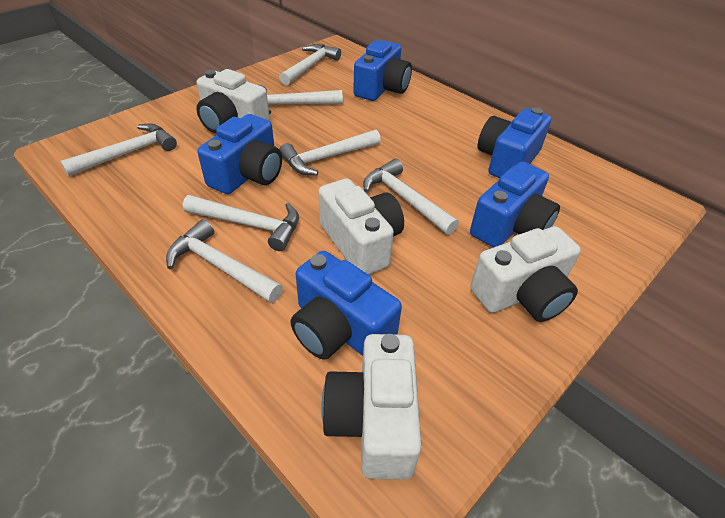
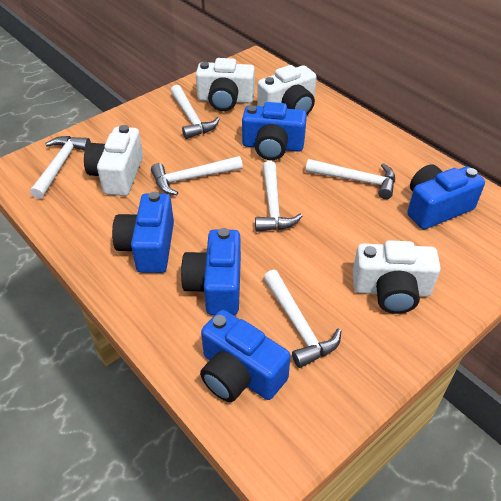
white hammer: [60,124,177,176] [166,219,283,303] [183,195,299,251] [259,85,343,114] [279,44,341,85] [279,130,381,175] [363,159,459,235] = 7 -> [30,136,91,199] [151,156,243,195] [171,85,220,139] [255,161,303,232] [263,270,341,368] [306,159,395,199] = 6

